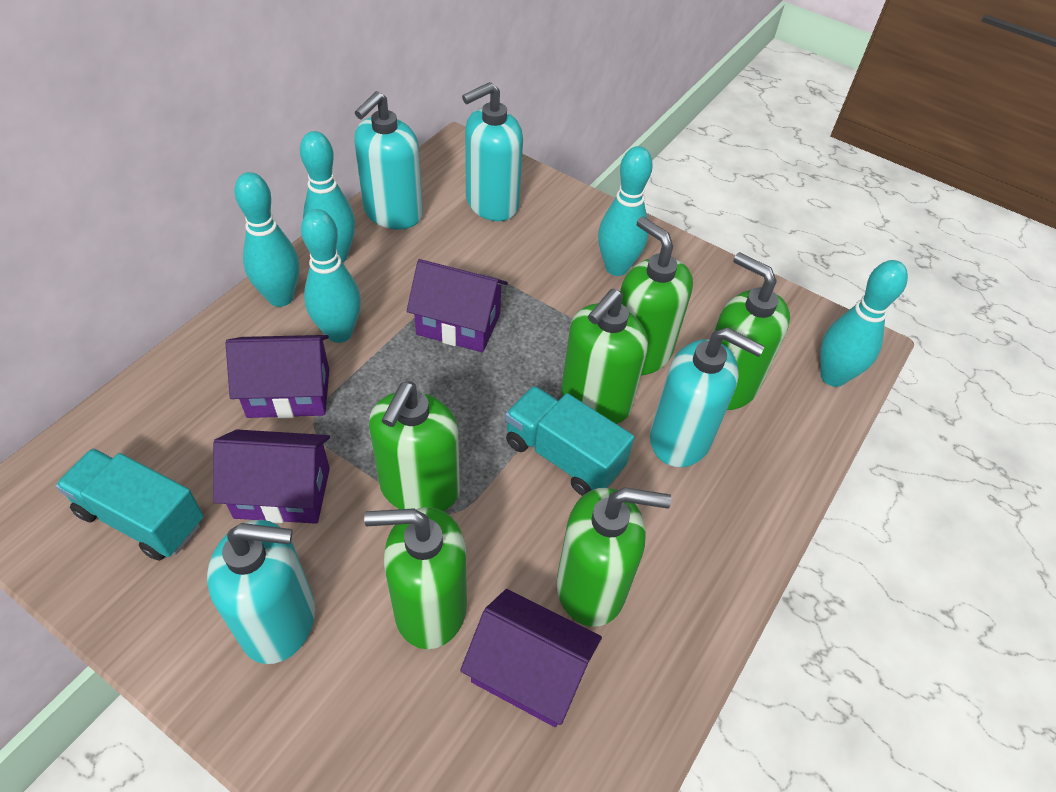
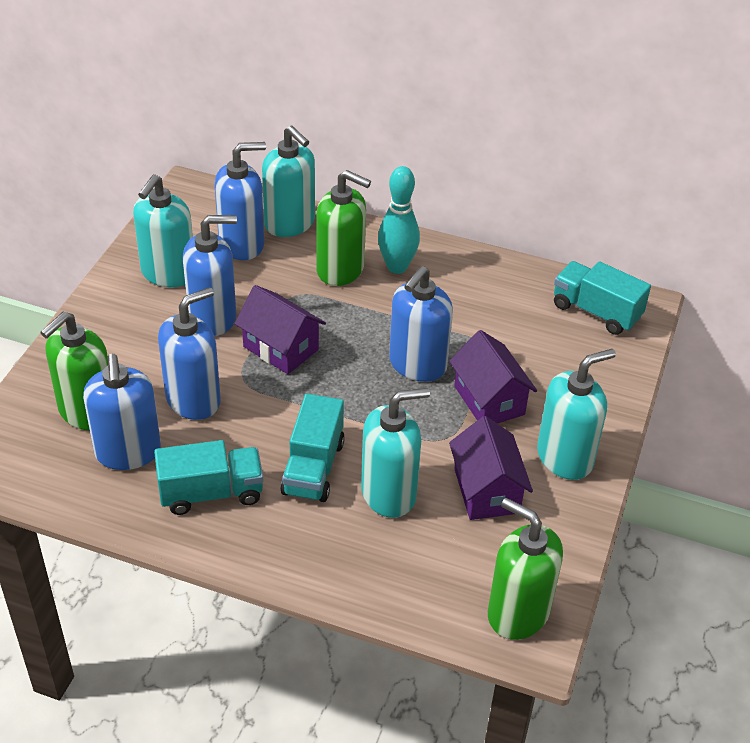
blue soap dispenser: none = 0 -> [83,354,161,470] [158,287,221,420] [183,215,237,336] [215,142,266,260] [389,266,453,382] = 5
green soap dispenser: [364,507,467,649] [369,381,460,511] [557,487,671,627] [561,288,648,424] [620,217,693,375] [714,252,790,410] = 6 -> [40,312,108,430] [316,170,371,286] [488,498,563,640] = 3
purple house: [213,429,330,524] [225,335,329,418] [407,259,508,353] [460,589,602,727] = 4 -> [235,285,326,374] [449,330,537,424] [449,416,533,520] = 3
turquoise bowling pin: [234,172,299,307] [300,131,355,263] [301,209,361,343] [598,146,653,276] [820,260,908,387] = 5 -> [378,166,420,274] = 1
turquoise truck: [55,448,204,561] [505,386,634,496] = 2 -> [154,440,263,515] [280,393,345,502] [554,261,651,335] = 3

